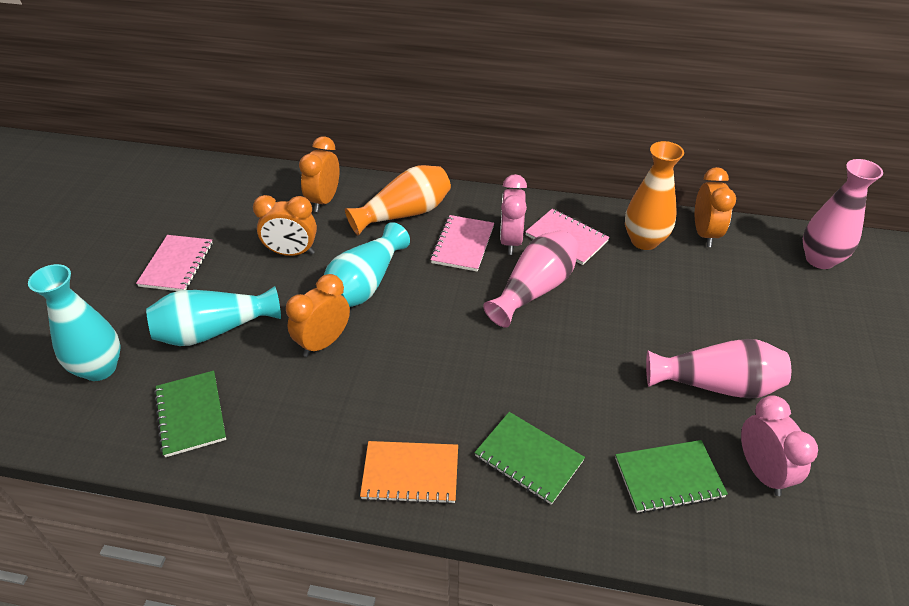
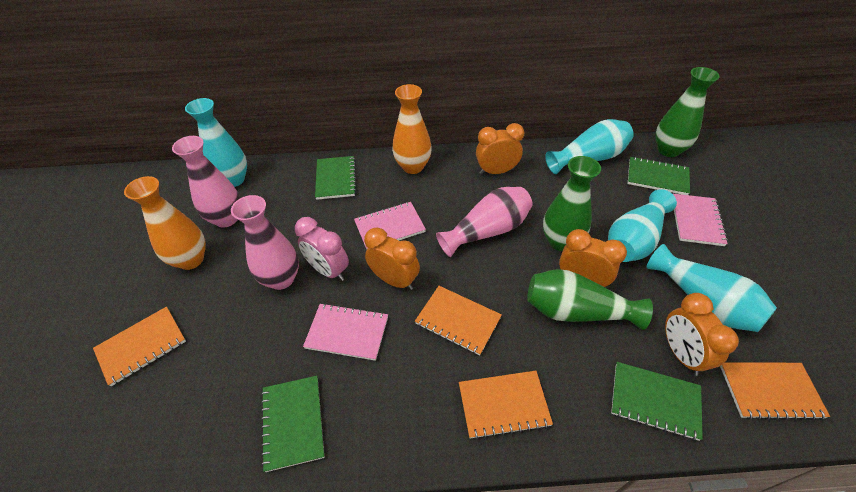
green notebook: [154,371,226,457] [475,412,585,505] [615,440,728,513] = 3 -> [261,376,324,472] [315,156,356,200] [611,362,703,441] [628,157,690,195] = 4
green vase: none = 0 -> [527,269,653,330] [543,156,601,251] [656,67,720,157] = 3
orange notebook: [360,441,458,504] = 1 -> [93,307,186,386] [415,286,502,356] [459,371,553,440] [720,362,830,420] = 4
pink clock: [500,174,527,255] [741,395,818,496] = 2 -> [295,217,349,281] = 1
turquoise vase: [28,264,121,381] [146,286,281,346] [324,222,410,307] = 3 -> [185,98,247,187] [545,119,634,174] [608,189,677,262] [647,244,777,332] = 4

